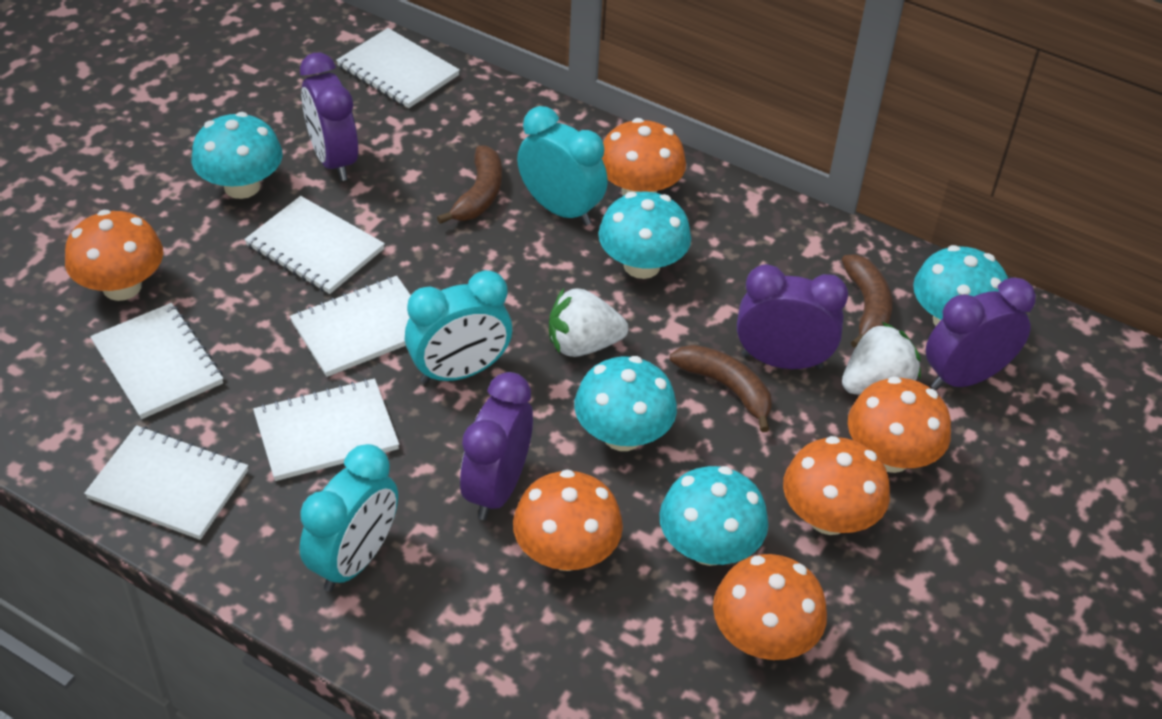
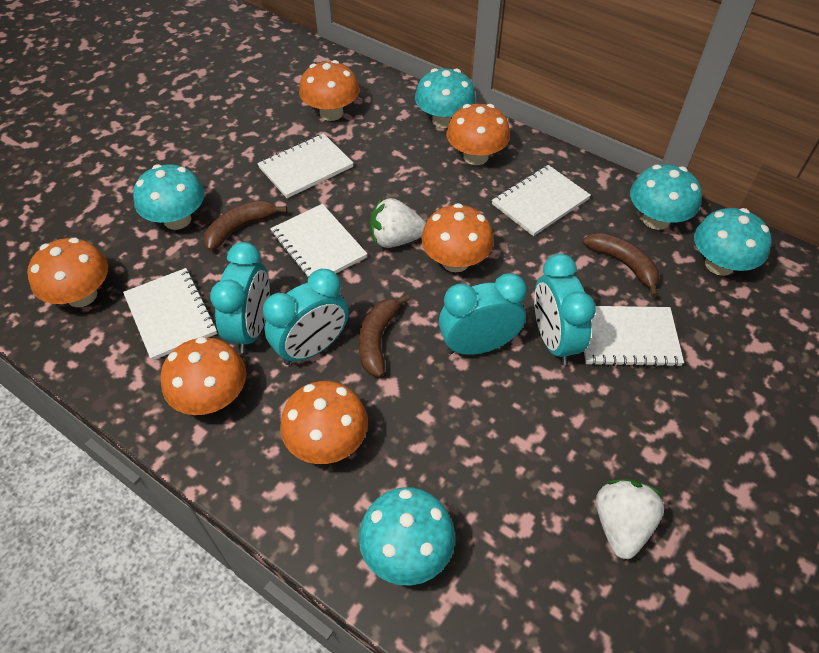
purple clock: [300,53,358,181] [460,372,533,520] [737,264,848,369] [926,278,1036,390] = 4 -> none = 0
turquoise clock: [299,444,398,592] [405,270,512,384] [517,106,608,226] = 3 -> [210,242,270,353] [263,269,348,365] [439,273,527,355] [534,254,596,365] = 4
white notebook: [84,425,248,540] [90,303,223,419] [244,196,385,294] [253,378,399,481] [290,276,411,377] [336,28,460,108] = 6 -> [123,268,217,361] [257,133,354,198] [270,204,367,278] [492,165,591,236] [584,306,684,367] = 5

